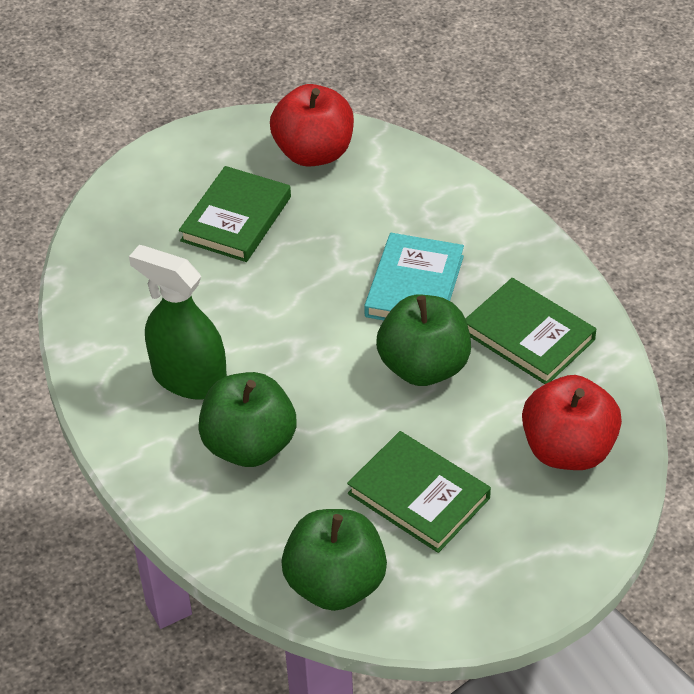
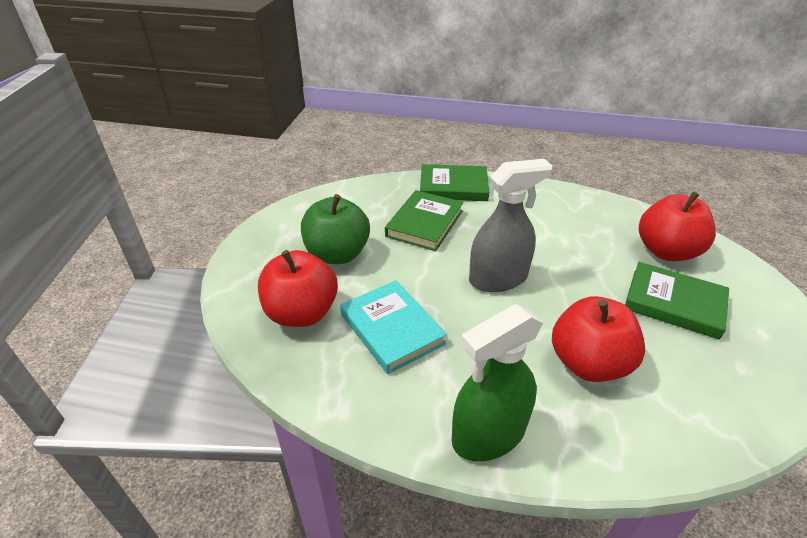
green apple: [198,372,296,467] [281,509,387,611] [376,295,471,386] = 3 -> [301,194,370,264] = 1
grey spray bottle: none = 0 -> [469,159,553,292] = 1
red apple: [270,84,354,167] [522,375,622,470] = 2 -> [258,250,338,327] [552,296,645,382] [639,192,716,261] = 3

